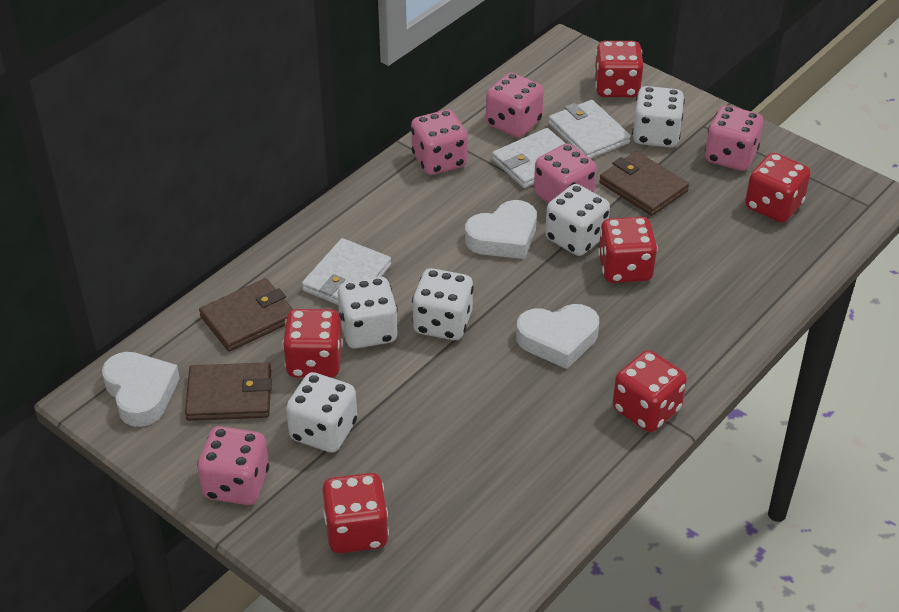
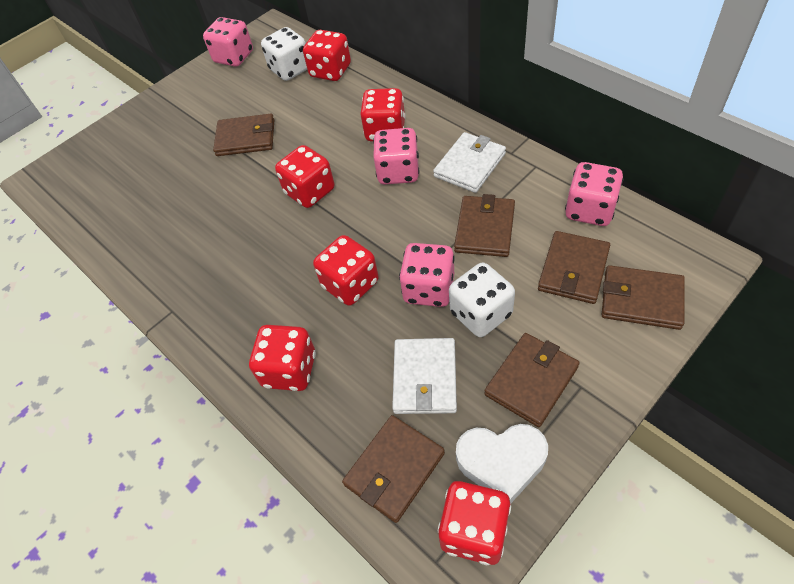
brown wallet: [185,362,272,421] [199,278,293,352] [599,151,689,216] = 3 -> [213,114,274,156] [342,415,445,523] [454,194,515,257] [484,333,579,427] [538,231,610,304] [602,265,685,330] = 6
pink dice: [197,426,269,505] [411,110,468,175] [486,72,544,138] [534,143,597,204] [705,105,763,171] = 5 -> [203,17,253,67] [373,128,419,185] [399,243,455,307] [565,162,623,226] = 4
white dice: [286,372,357,453] [338,277,398,349] [412,268,474,340] [545,184,610,256] [632,86,685,147] = 5 -> [261,27,307,81] [449,262,515,337] = 2
white heart: [102,352,180,427] [465,200,537,259] [516,304,599,369] = 3 -> [456,424,548,504] = 1
white wallet: [302,238,391,305] [492,128,566,188] [549,100,631,159] = 3 -> [392,338,457,414] [433,132,506,193] = 2

